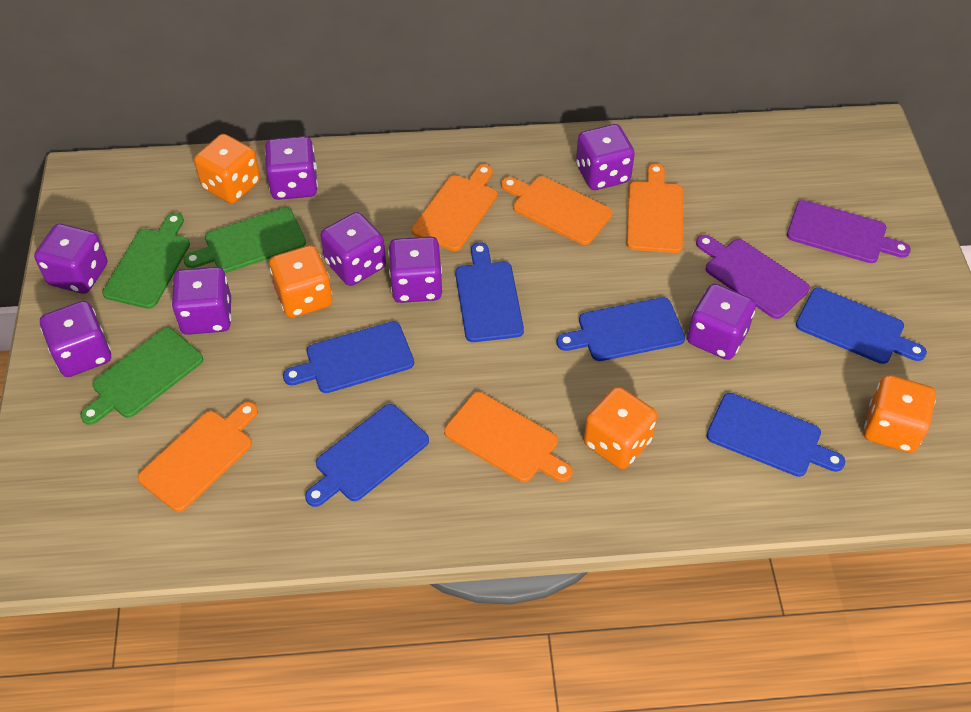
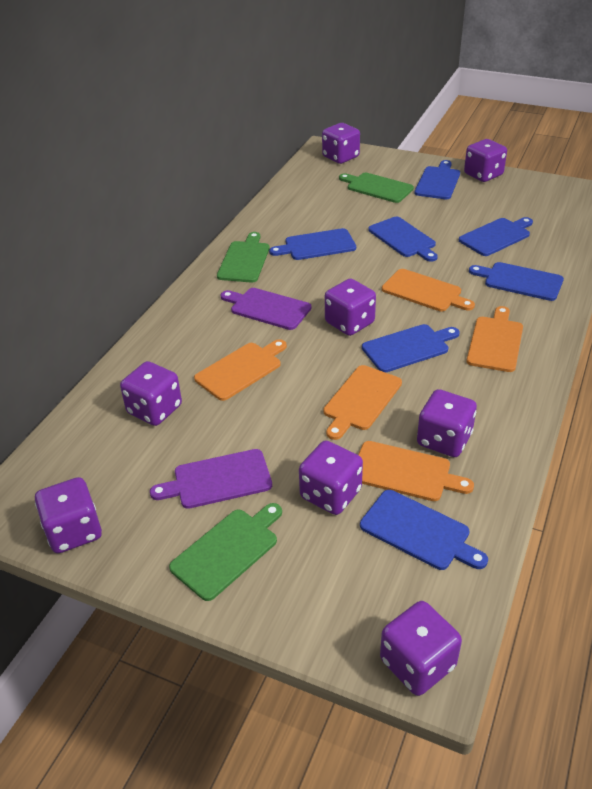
blue cutting board: [283,321,414,393] [305,404,429,507] [455,243,524,342] [556,297,685,361] [707,393,845,477] [796,288,927,364] = 6 -> [269,228,356,260] [360,490,488,570] [362,324,460,373] [368,217,438,262] [415,160,460,199] [459,217,533,256] [469,262,564,301] = 7
orange dice: [194,134,260,204] [269,245,333,318] [584,386,657,469] [864,375,936,453] = 4 -> none = 0

